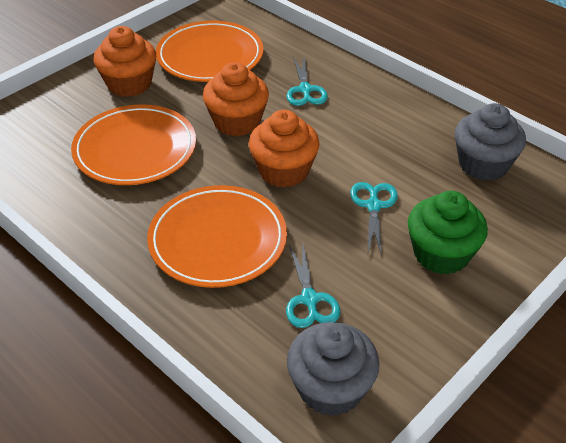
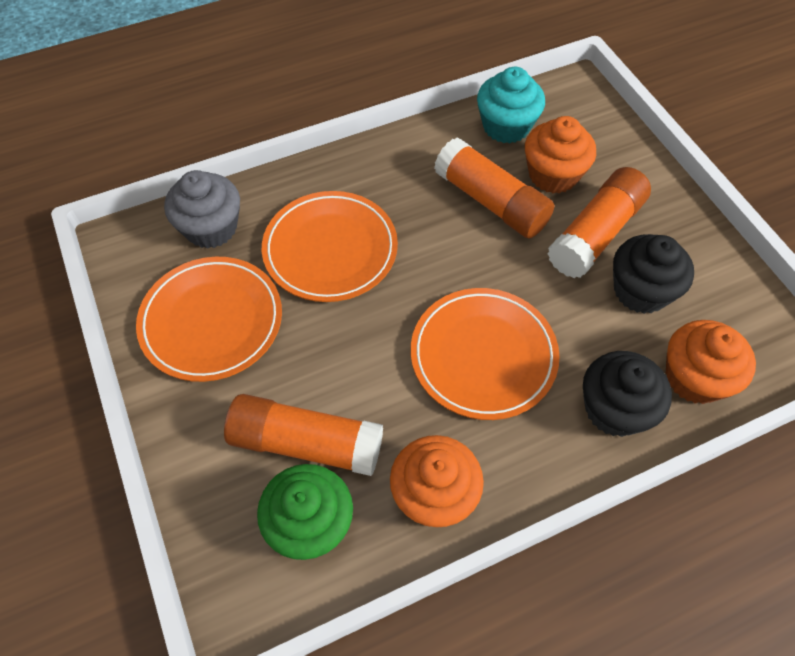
black cupcake: none = 0 -> [583,351,672,437] [613,234,694,314] = 2
grey cupcake: [287,322,380,416] [454,103,526,181] = 2 -> [164,170,240,249] = 1
orange glue stick: none = 0 -> [224,394,383,476] [434,137,555,238] [547,167,651,278] = 3
turquoise cupcake: none = 0 -> [477,67,545,144] = 1
turquoise scissors: [286,242,340,328] [287,56,328,106] [350,182,398,257] = 3 -> none = 0

